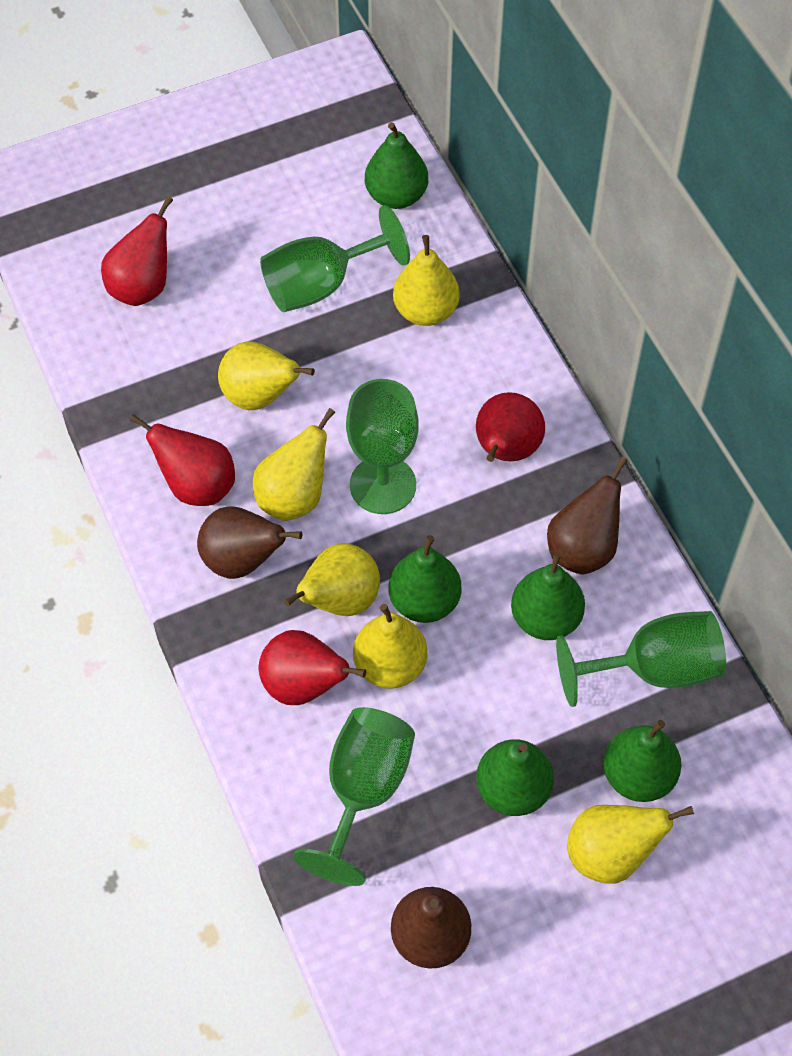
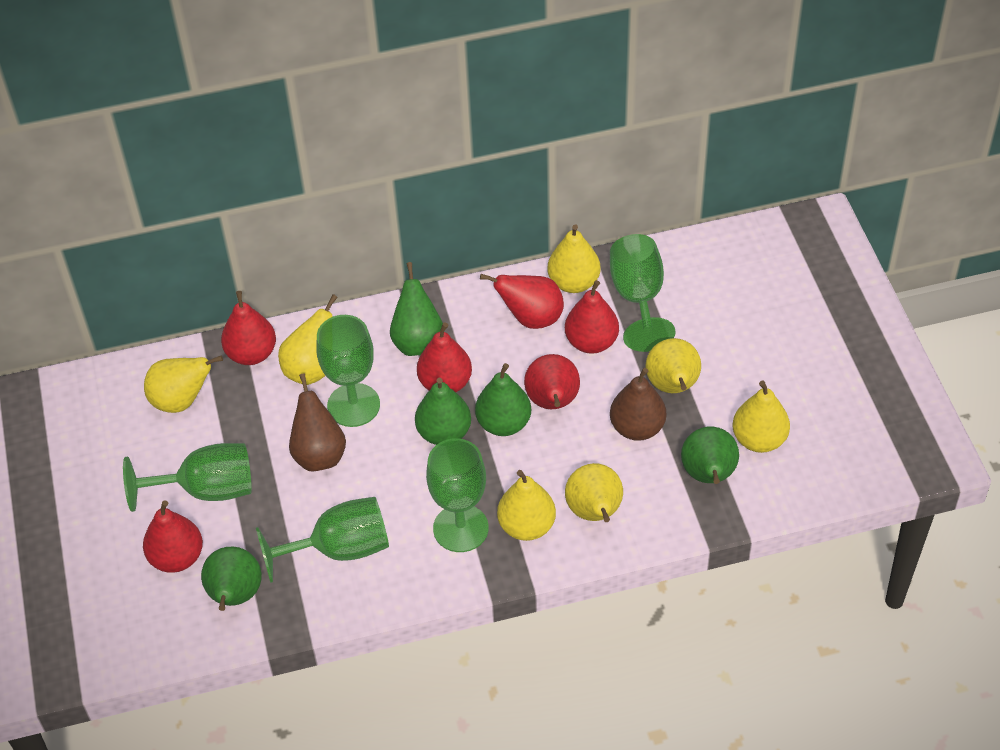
brown pear: [197,506,302,579] [391,887,471,969] [547,457,628,575] = 3 -> [289,374,346,471] [610,368,666,441] = 2
green goblet: [260,205,410,312] [293,707,415,886] [346,379,419,514] [556,611,726,707] = 4 -> [123,443,252,512] [256,497,389,583] [316,315,380,427] [426,438,489,552] [610,234,676,352] = 5
red pear: [101,196,173,306] [130,414,235,506] [259,630,366,705] [476,392,545,462] = 4 -> [143,500,203,573] [221,291,276,365] [417,322,472,392] [480,274,564,329] [524,354,580,409] [565,280,619,354] = 6
yellow pear: [218,342,315,410] [253,408,335,521] [284,543,380,616] [353,604,428,689] [393,235,460,326] [567,805,694,884] = 6 -> [144,355,223,413] [278,294,338,385] [497,470,556,541] [548,224,600,293] [565,463,623,522] [645,338,701,393] [732,380,790,453] = 7

